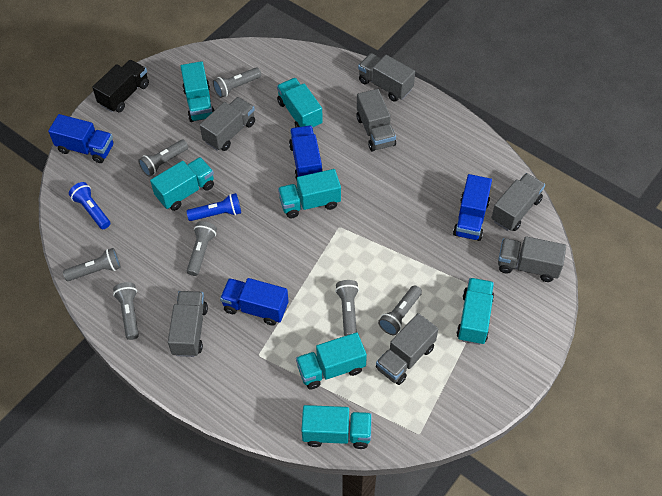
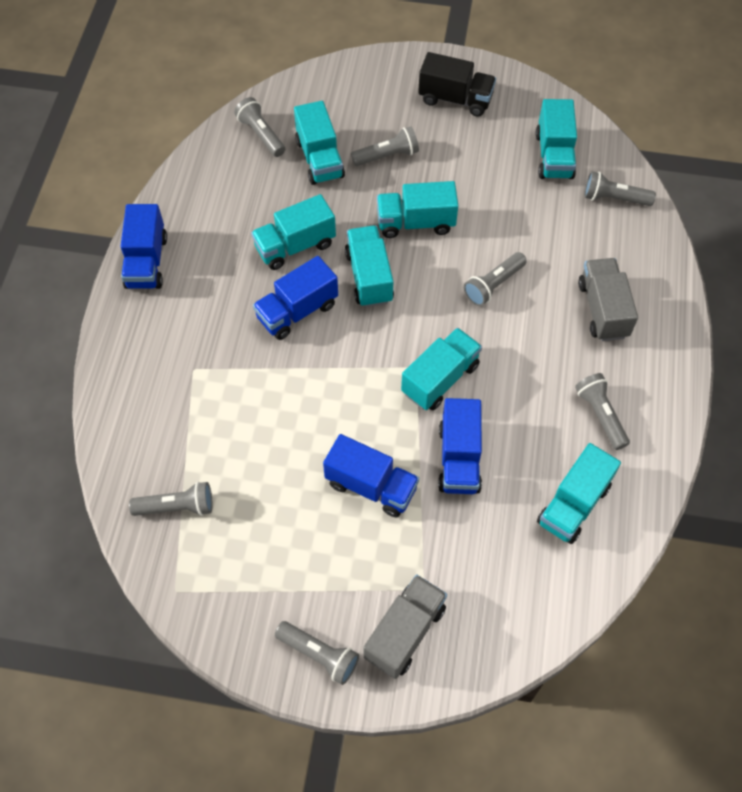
blue flashlight: [69,182,110,229] [187,193,241,221] = 2 -> none = 0
grey truck: [168,291,208,357] [200,97,255,151] [356,89,396,152] [358,53,415,102] [376,313,438,385] [491,173,545,231] [498,236,566,282] = 7 -> [363,574,447,679] [578,258,638,341] = 2

